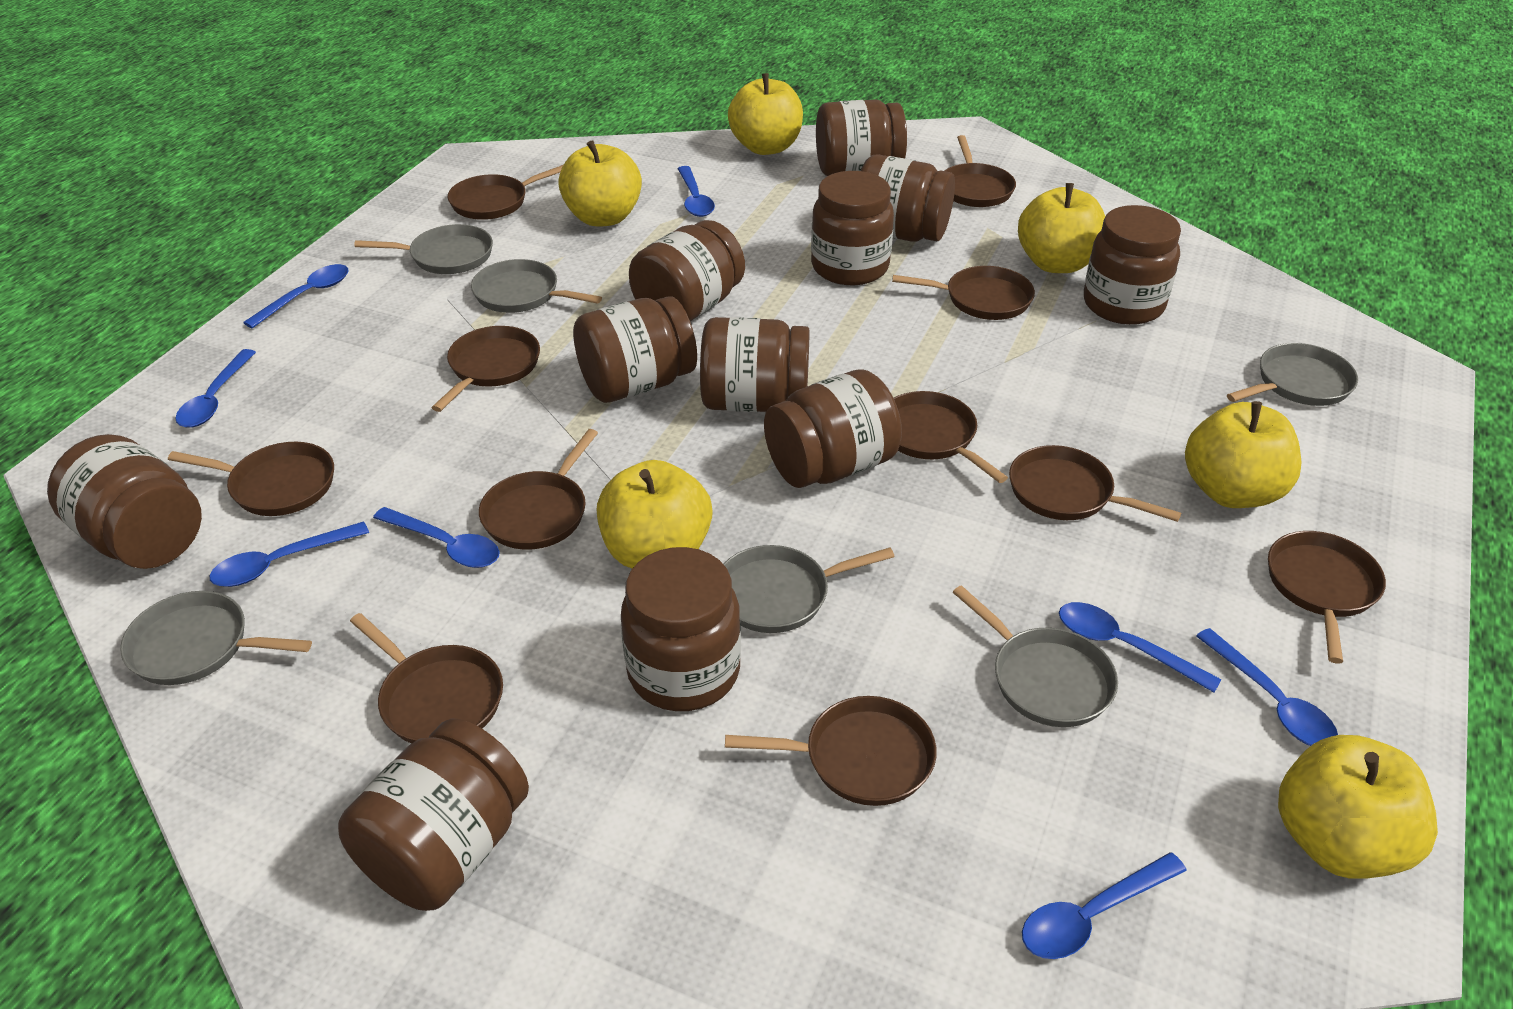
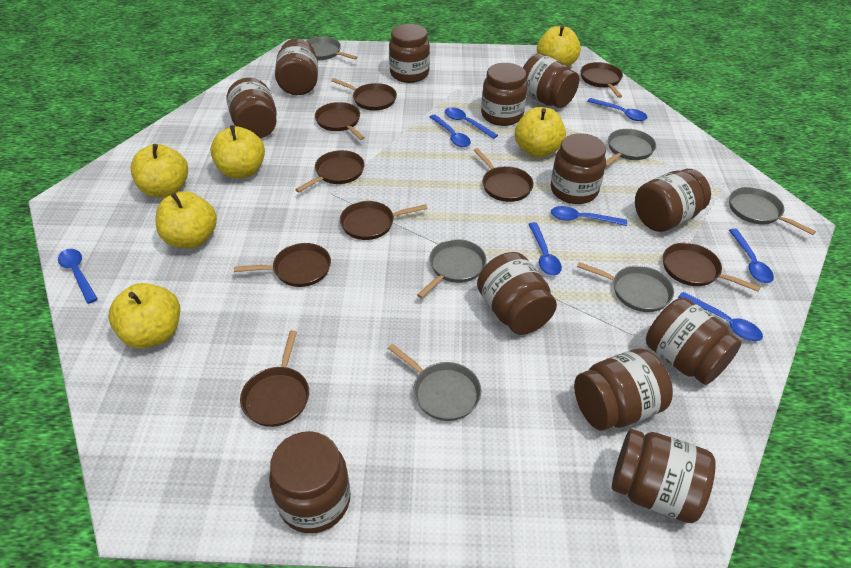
brown jar: [47,434,202,569] [338,718,529,911] [573,296,697,403] [621,547,741,711] [629,220,745,322] [700,317,810,412] [764,369,902,488] [811,171,894,285] [816,99,907,176] [861,154,955,242] [1084,205,1181,325] = 11 -> [227,78,277,138] [269,431,350,533] [275,39,318,95] [389,24,430,83] [477,252,557,335] [481,63,527,126] [523,54,579,108] [551,133,606,204] [574,348,673,430] [612,429,716,523] [635,169,711,232] [646,298,742,385] = 12
brown pan: [168,442,334,516] [350,613,503,744] [432,326,540,412] [448,165,563,220] [479,429,598,550] [725,696,937,806] [892,266,1035,320] [894,391,1008,483] [944,135,1016,207] [1009,445,1181,522] [1268,531,1386,664] = 11 -> [234,243,331,287] [240,330,309,427] [295,150,365,192] [315,102,365,140] [331,78,397,111] [340,201,428,240] [473,148,534,202] [581,62,623,98] [663,243,760,291] = 9

